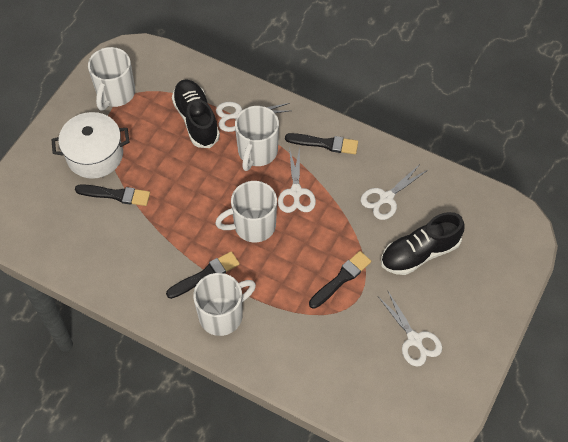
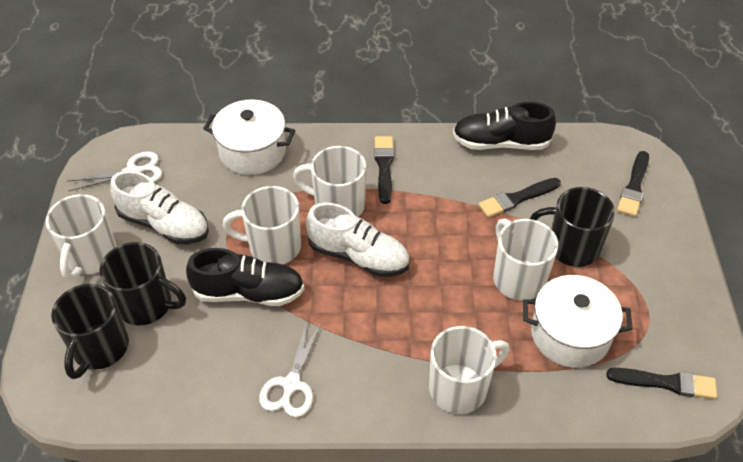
black mug: none = 0 -> [51,284,129,379] [100,242,186,325] [530,187,615,267] = 3
white mug: [88,47,135,110] [193,273,256,336] [215,181,277,243] [235,106,279,171] = 4 -> [46,194,117,281] [223,186,301,265] [293,146,366,217] [429,326,509,414] [493,218,558,301] = 5
white pot: [51,112,129,179] = 1 -> [203,99,295,175] [523,275,633,368] = 2
white scissors: [216,102,290,132] [278,147,316,213] [361,163,428,220] [379,292,442,367] = 4 -> [68,152,162,191] [259,320,321,417] = 2
white shoe: none = 0 -> [110,171,209,244] [306,203,410,277] = 2

